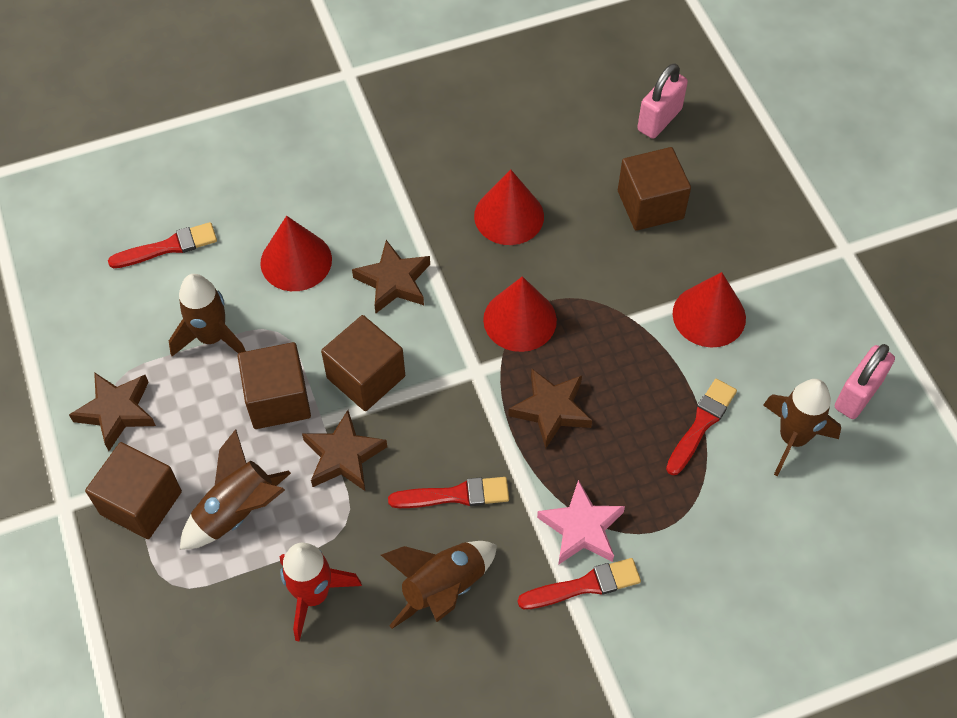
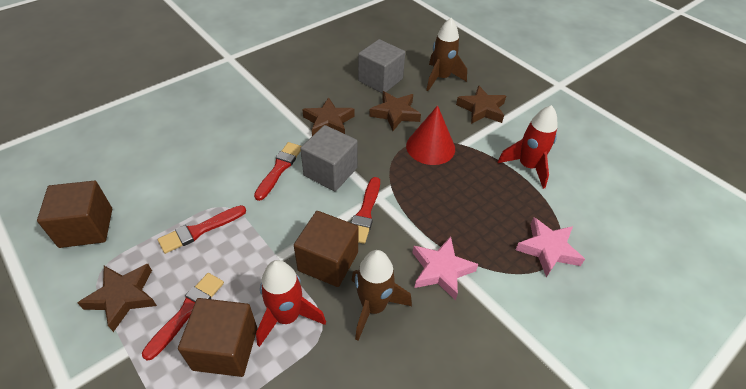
brown cube: [85,442,182,539] [238,342,311,429] [321,315,405,411] [618,147,691,231] = 4 -> [37,181,112,248] [178,298,257,377] [294,211,359,287] = 3
brown rocket: [169,274,246,356] [180,429,291,550] [381,541,497,629] [763,379,841,477] = 4 -> [352,250,412,341] [426,18,467,91] = 2
grey cube: none = 0 -> [300,125,358,191] [358,39,405,93] = 2
pink padlock: [637,64,688,139] [835,344,895,419] = 2 -> none = 0
pink star: [537,480,625,565] = 1 -> [412,237,478,301] [515,217,585,277] = 2
red cone: [260,216,332,291] [474,169,544,245] [483,276,557,352] [673,272,746,348] = 4 -> [406,105,455,165] = 1
red rocket: [280,543,362,642] = 1 -> [256,260,326,347] [497,105,558,189] = 2

